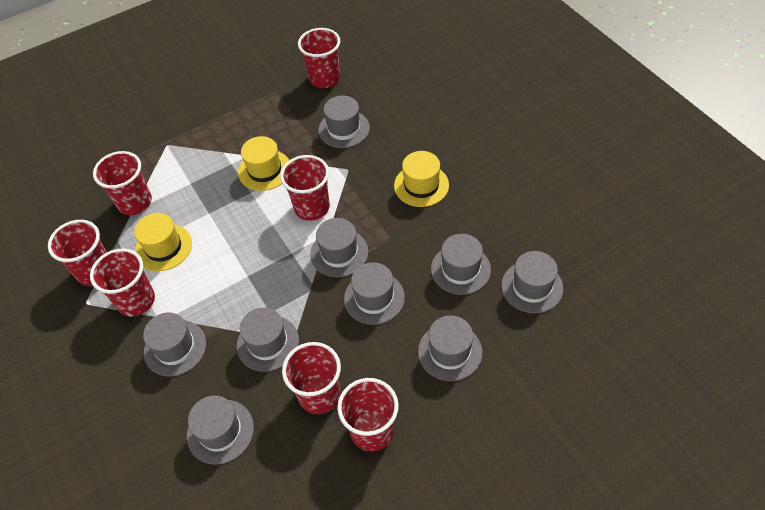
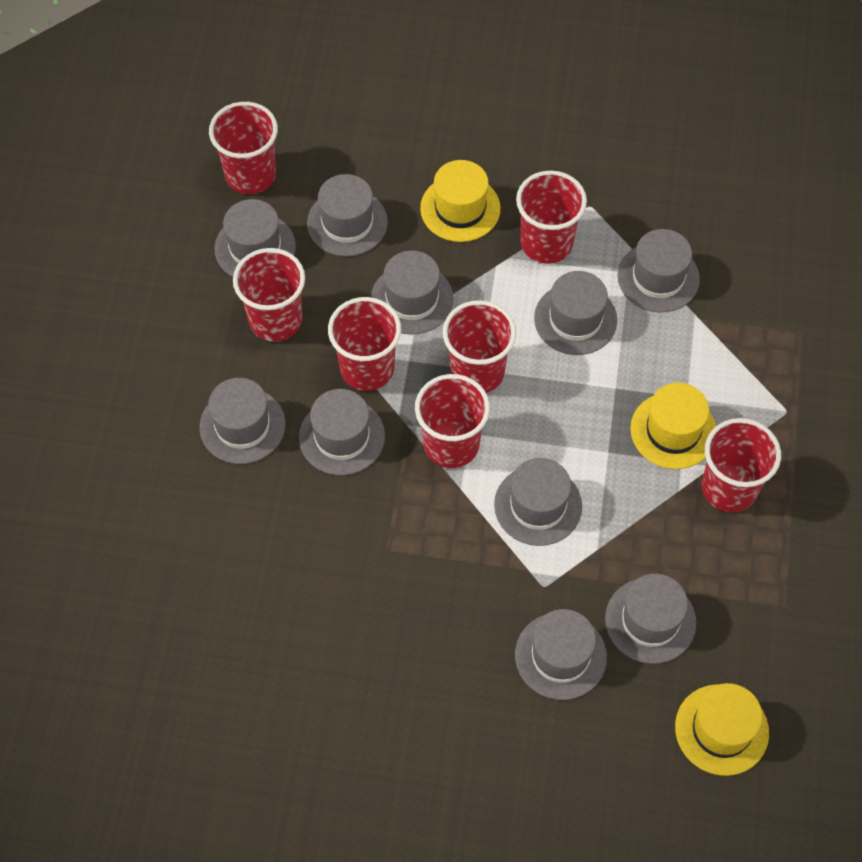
grey hat: [143,313,206,377] [187,396,254,465] [237,307,299,372] [310,218,368,277] [318,96,370,148] [344,262,405,325] [418,315,482,381] [431,234,491,295] [501,251,563,314] = 9 -> [199,378,285,464] [214,199,296,277] [299,389,385,475] [307,174,388,257] [371,250,453,335] [494,458,582,546] [515,609,607,700] [534,271,617,355] [605,574,696,664] [618,229,700,312] = 10

